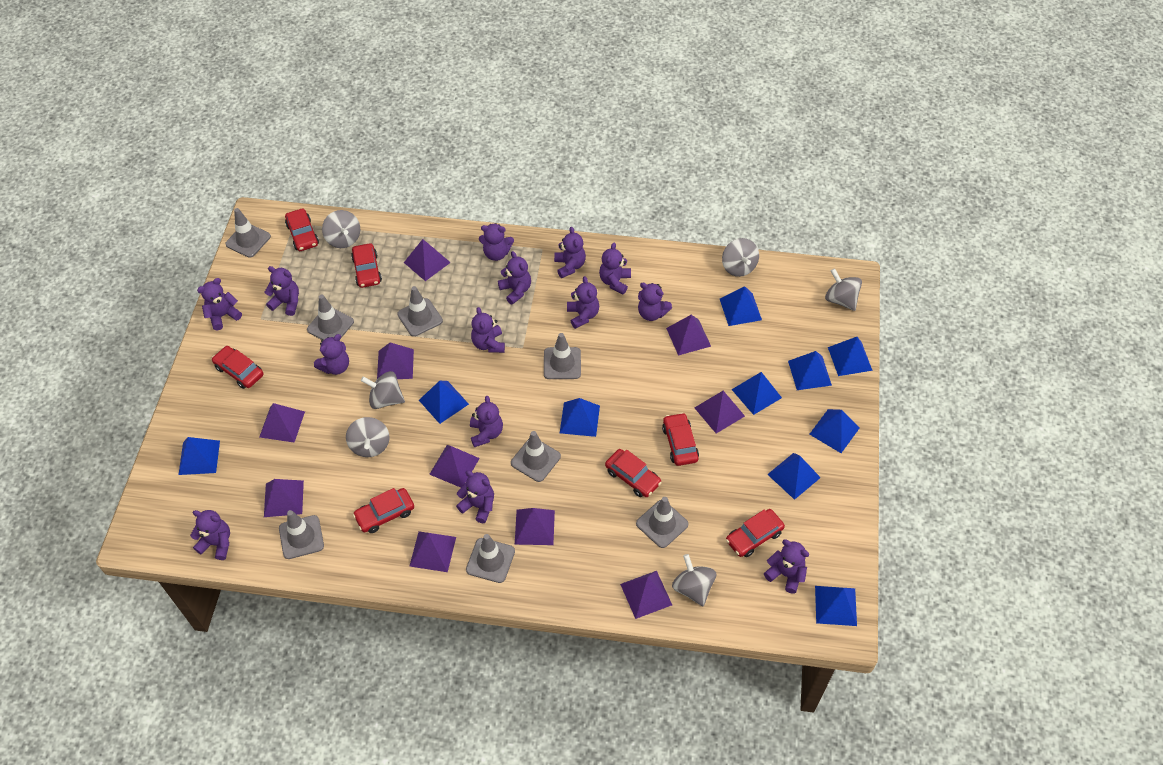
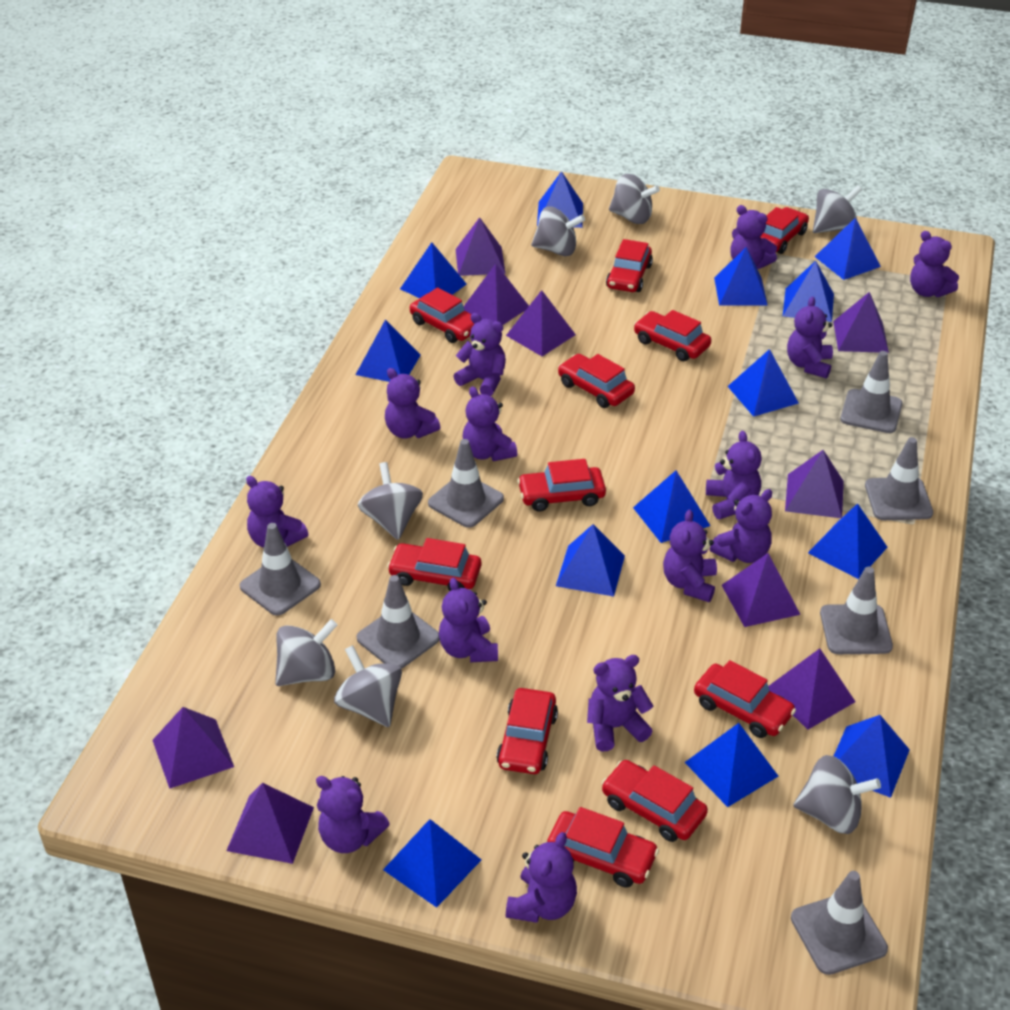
blue pyramid: [178,437,220,475] [419,381,469,424] [560,398,600,437] [720,286,762,326] [731,372,782,415] [767,453,821,500] [788,351,832,390] [809,409,860,453] [815,586,857,626] [828,337,873,376] = 10 -> [356,319,421,382] [383,819,481,908] [400,242,467,298] [537,171,583,228] [556,524,625,597] [633,471,710,543] [685,723,778,807] [714,247,768,306] [727,349,799,417] [783,260,834,322] [808,503,888,579] [815,217,881,280] [834,715,910,798] = 13
grey spinning top: [322,210,360,248] [346,417,390,457] [361,371,405,409] [672,554,716,606] [722,238,759,277] [825,268,862,311] = 6 -> [275,619,337,686] [334,645,402,727] [358,462,423,540] [531,206,585,256] [609,174,660,224] [793,755,881,834] [813,185,862,233] = 7
grey traffic cone: [225,208,271,258] [279,510,324,559] [307,295,354,340] [397,286,443,337] [466,534,515,583] [511,431,561,482] [544,333,581,379] [636,497,689,548] = 8 -> [240,523,321,616] [357,575,440,669] [428,439,504,528] [791,871,888,975] [820,567,893,654] [840,351,902,433] [865,437,933,520] = 7
purple pyramid: [259,403,305,442] [264,479,304,517] [377,342,414,379] [404,239,451,281] [409,531,456,572] [429,445,480,487] [515,508,555,545] [620,571,672,619] [666,315,711,355] [695,391,745,434] = 10 -> [152,707,234,789] [226,783,314,864] [455,217,505,276] [463,264,529,325] [506,290,576,356] [722,553,801,627] [768,648,856,730] [785,450,844,518] [833,292,889,353] = 9
red car: [212,346,264,389] [285,209,319,251] [351,243,382,288] [353,488,414,533] [605,449,662,497] [662,413,699,466] [726,509,785,557] = 7 -> [387,538,481,591] [410,287,474,343] [496,688,558,774] [517,459,606,512] [547,807,659,888] [558,354,635,408] [602,760,708,842] [606,239,653,292] [634,310,711,361] [694,660,796,738] [760,207,809,254] = 11

